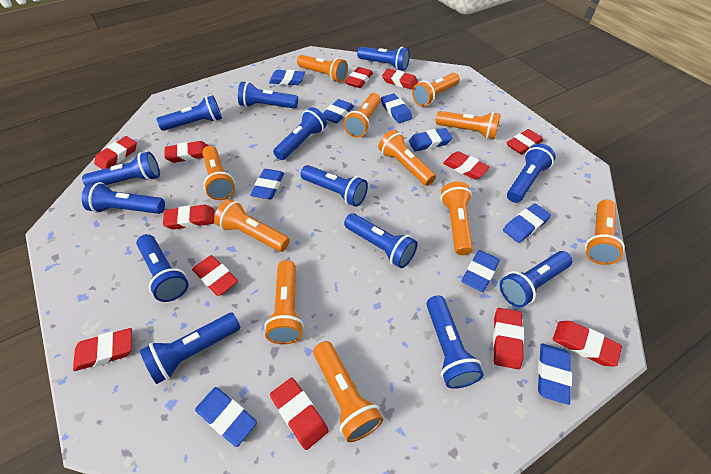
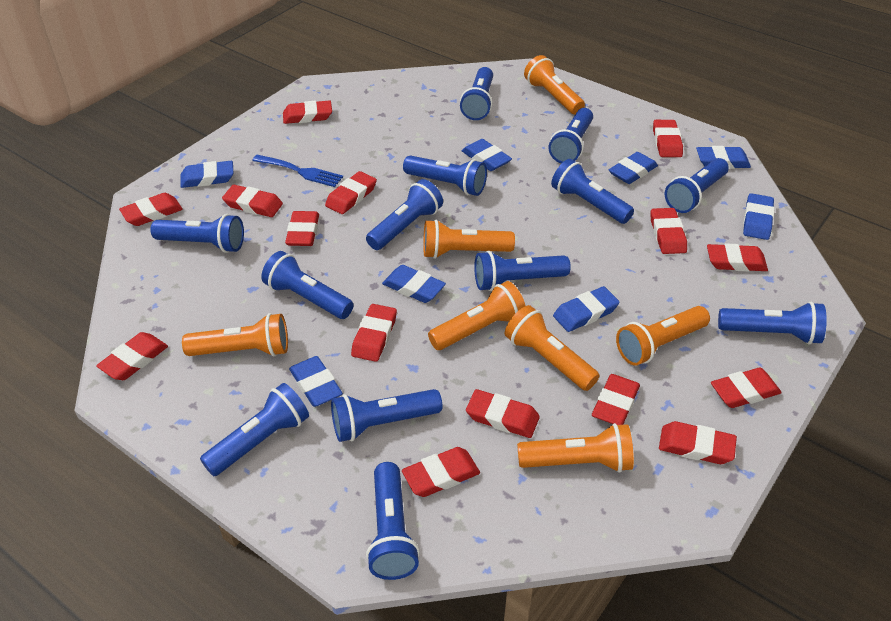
blue eraser: [195,387,257,447] [250,169,284,199] [269,70,305,85] [323,99,354,123] [381,93,412,123] [409,128,452,152] [462,250,500,292] [503,203,551,243] [538,343,572,405] = 9 -> [180,161,233,188] [289,356,343,407] [382,265,446,303] [462,139,512,171] [553,286,620,332] [609,152,658,184] [696,146,751,169] [743,193,774,240] = 8
blue fork: none = 0 -> [252,155,343,187] = 1
orange flashlight: [202,146,235,200] [214,199,290,252] [264,260,304,344] [297,55,348,83] [313,341,383,442] [343,93,381,138] [378,130,436,186] [412,73,460,107] [436,111,501,139] [440,182,473,255] [585,199,625,265] = 11 -> [182,313,288,356] [423,220,515,259] [428,281,526,350] [505,305,600,391] [517,423,634,473] [524,55,585,115] [616,306,710,366] = 7
red eraser: [73,328,132,371] [94,136,137,169] [163,205,214,229] [165,141,209,163] [192,255,238,296] [270,378,329,450] [345,67,373,88] [382,69,419,90] [443,151,490,179] [493,308,524,369] [506,129,543,155] [553,321,622,366] = 12 -> [96,332,168,380] [119,193,183,226] [222,185,283,217] [283,100,332,124] [285,211,319,246] [325,171,377,214] [351,304,397,362] [402,447,480,497] [466,389,540,438] [592,374,640,425] [651,208,687,254] [653,120,683,157] [659,421,737,464] [707,243,768,272] [711,368,782,408] = 15

